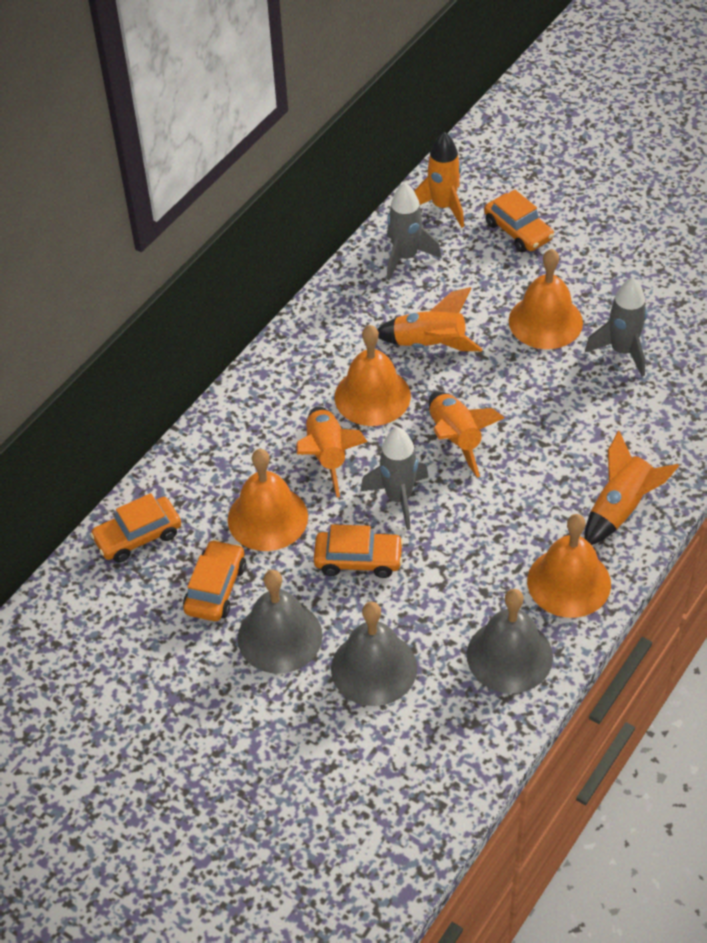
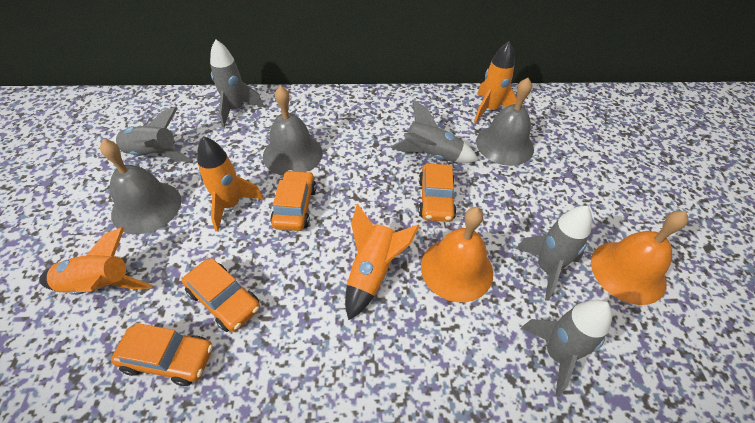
grey rocket: [360,427,429,530] [387,183,441,280] [585,277,647,377] = 3 -> [111,107,191,162] [210,39,264,127] [391,100,479,163] [516,206,592,301] [521,300,612,396] = 5
orange bell: [228,449,308,551] [335,325,411,426] [509,249,583,349] [527,514,611,618] = 4 -> [421,207,493,302] [591,211,688,305] = 2
orange rocket: [296,406,368,497] [377,287,482,351] [414,132,464,228] [429,391,504,478] [584,431,679,545] = 5 -> [39,227,153,294] [197,136,264,232] [345,204,420,320] [474,41,517,123] = 4

